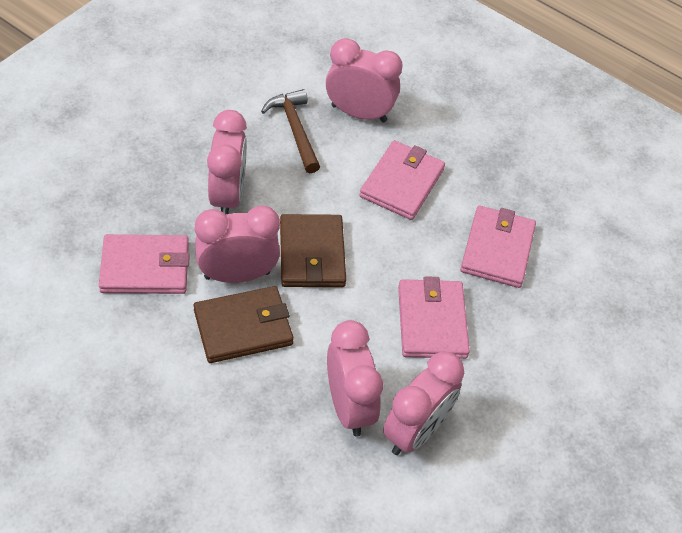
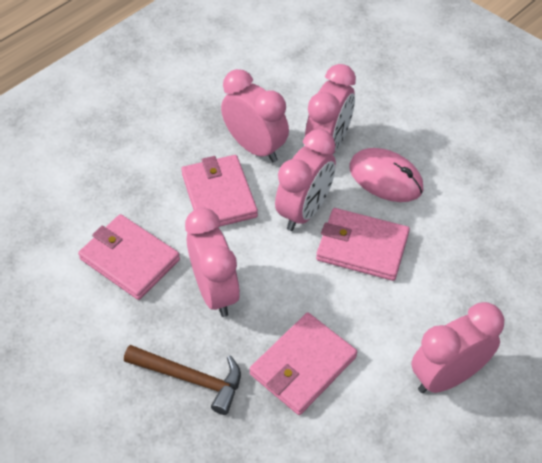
brown wallet: [194,286,294,363] [280,214,346,287] = 2 -> none = 0
pink mouse: none = 0 -> [349,148,423,202] = 1

